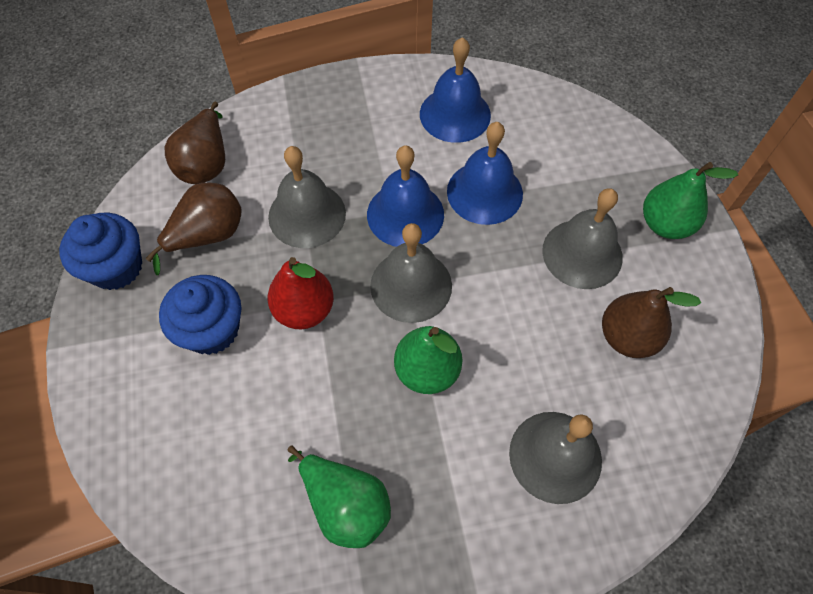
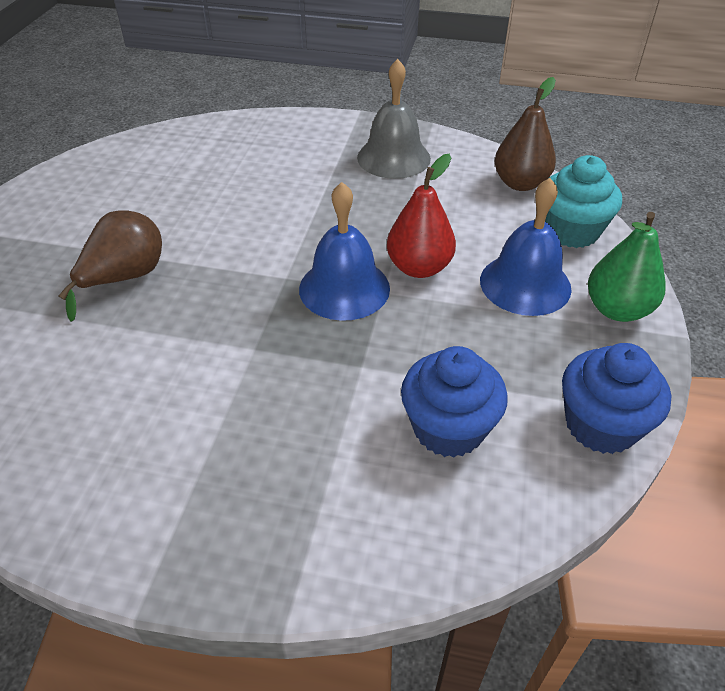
blue bell: [367,145,444,247] [420,37,491,143] [447,122,523,225] = 3 -> [299,182,390,321] [480,178,572,316] = 2
brown pear: [146,183,242,275] [165,102,225,184] [602,287,701,358] = 3 -> [59,210,162,322] [494,77,556,191] = 2
green pear: [288,446,391,548] [394,326,463,394] [643,162,738,239] = 3 -> [588,212,666,322] = 1
grey bell: [268,146,346,248] [370,223,452,323] [509,412,602,504] [542,188,623,289] = 4 -> [357,59,431,179] = 1
turquoise cupcake: none = 0 -> [545,155,622,248] = 1

